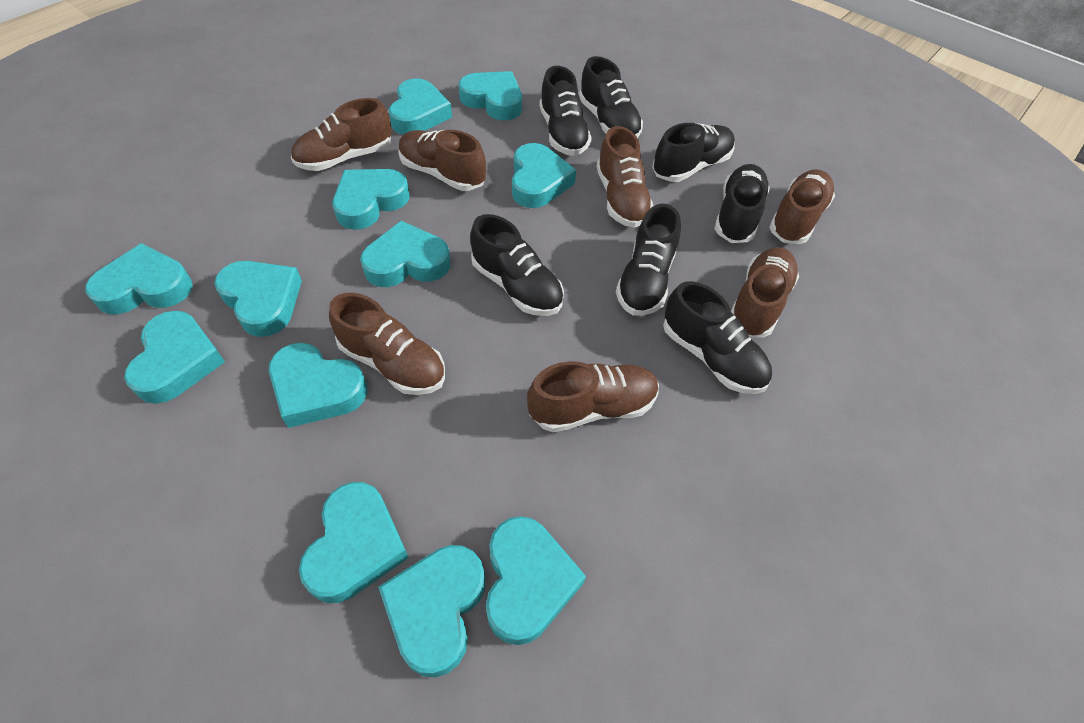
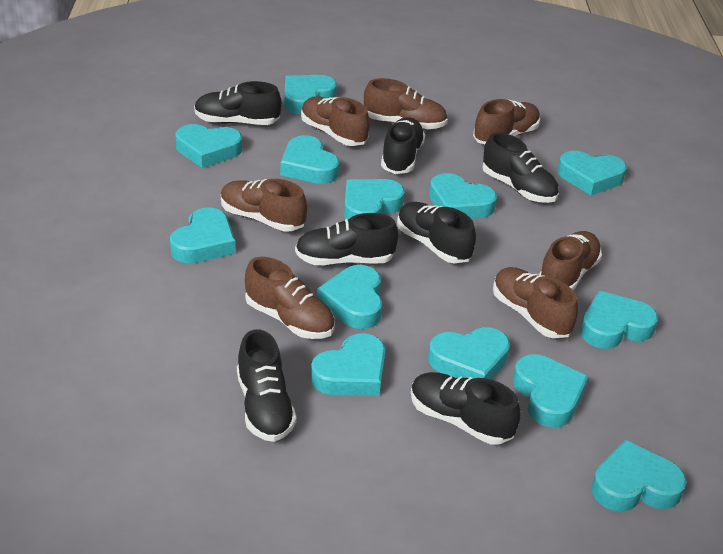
turquoise heart: [85,243,193,314] [124,311,225,404] [214,261,302,337] [269,343,367,428] [299,482,409,603] [332,169,410,230] [360,221,451,287] [378,545,485,677] [389,78,452,135] [459,71,522,120] [486,516,586,645] [512,143,576,208] = 12 -> [170,207,236,263] [176,124,242,168] [280,135,339,184] [284,75,337,114] [311,333,385,396] [317,265,383,329] [344,179,405,219] [428,327,510,379] [429,173,497,219] [513,354,589,427] [557,151,627,195] [581,291,658,349] [591,440,687,512] = 13

